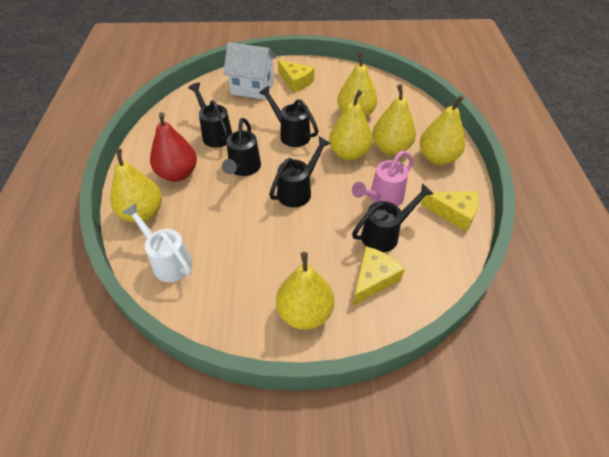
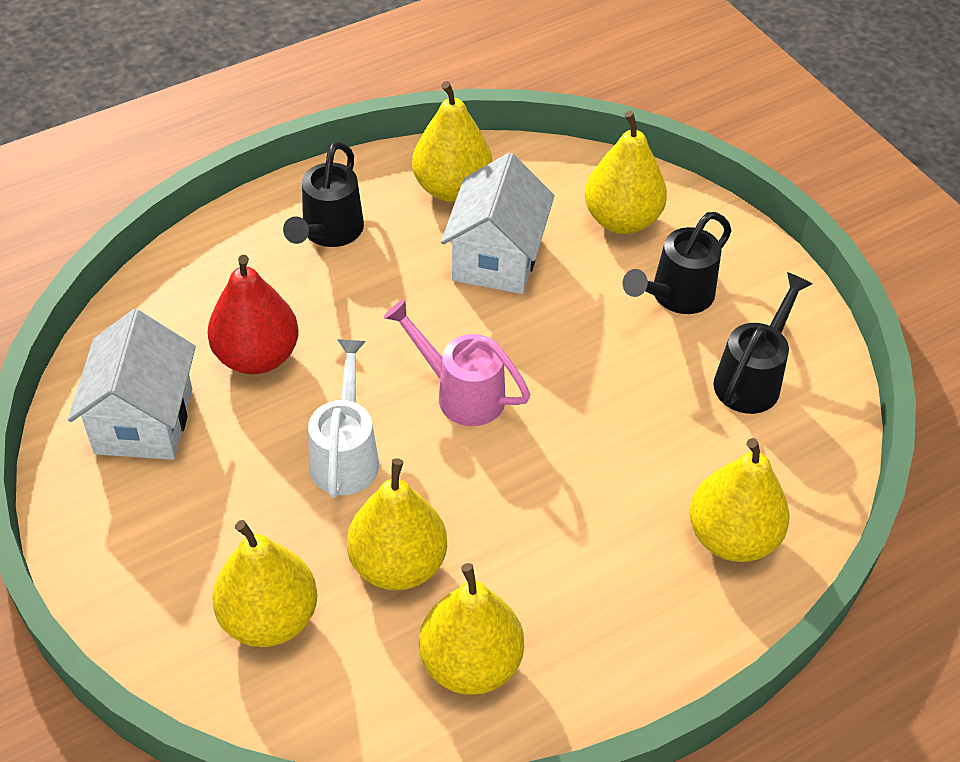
black watering can: [188,83,232,148] [222,118,261,176] [259,86,318,147] [269,137,331,207] [352,183,433,252] = 5 -> [283,141,364,247] [623,212,732,314] [713,272,812,414] = 3
white house: [223,43,276,99] = 1 -> [68,309,196,460] [441,153,554,294] = 2
yellow cheese: [278,60,314,93] [353,246,405,306] [421,191,479,232] = 3 -> none = 0

